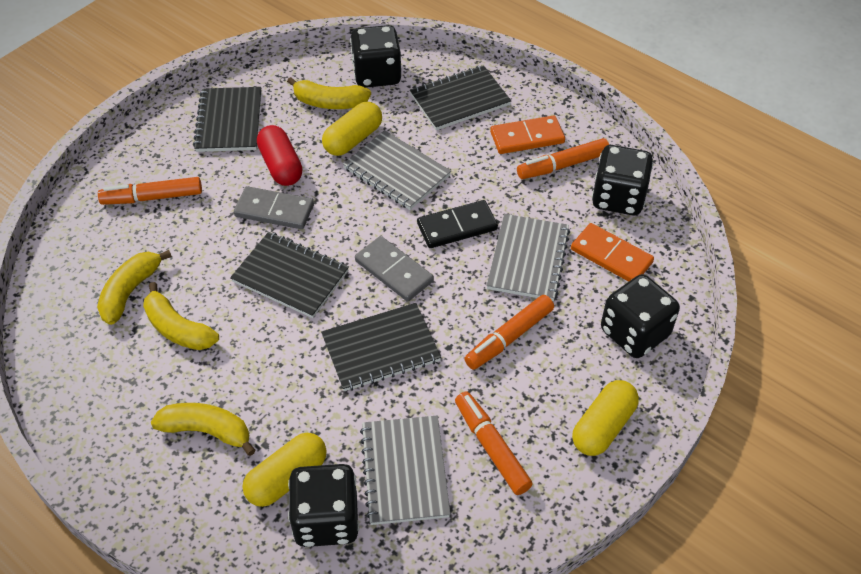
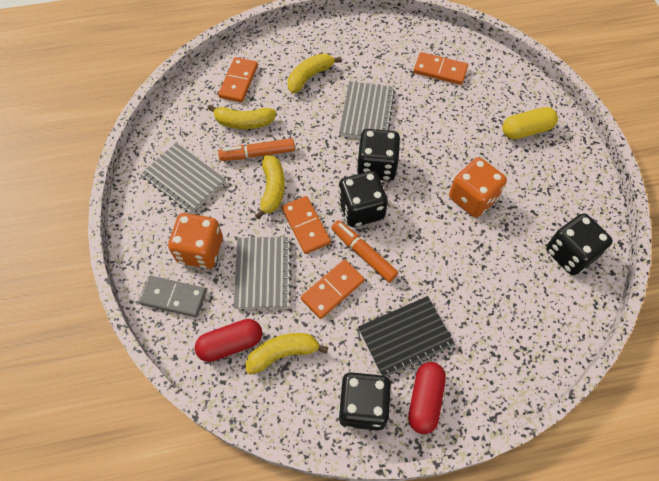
black domino: [417,200,498,248] = 1 -> none = 0
black notebook: [193,87,262,152] [230,232,349,318] [321,303,441,391] [410,65,511,130] = 4 -> [358,296,455,378] = 1
grey domino: [234,186,314,229] [355,236,434,302] = 2 -> [138,276,207,317] = 1
orange dice: none = 0 -> [168,213,223,269] [449,157,507,218] = 2
orange domino: [490,115,565,154] [571,223,654,282] = 2 -> [218,57,258,103] [282,196,331,254] [301,259,365,319] [414,52,468,85] = 4
orange marker: [98,177,202,205] [455,391,533,495] [464,295,554,370] [517,138,609,179] = 4 -> [218,138,295,161] [331,220,398,282] = 2
red capsule: [257,125,302,186] = 1 -> [195,319,262,362] [408,362,446,434] = 2
yellow capsule: [242,433,327,507] [322,102,382,156] [572,380,639,456] = 3 -> [503,107,558,139] = 1

